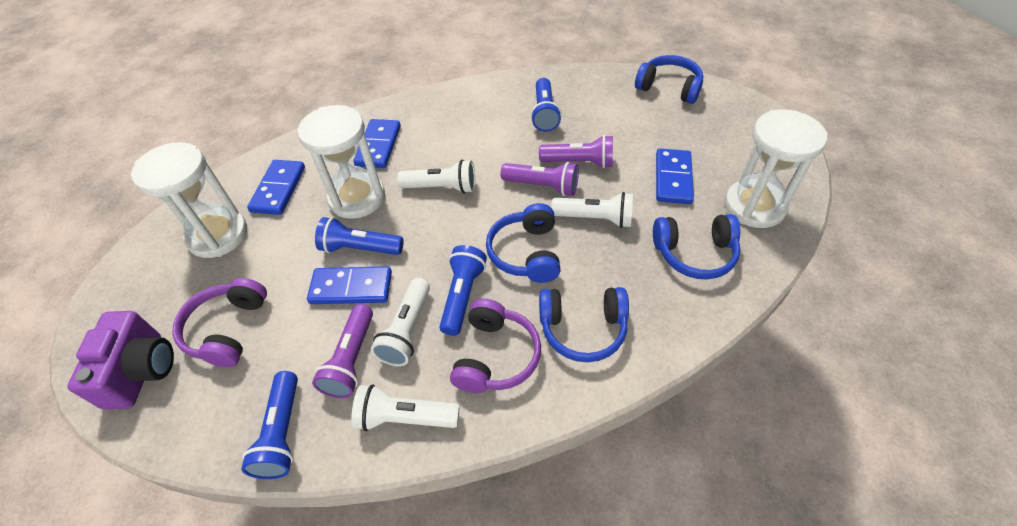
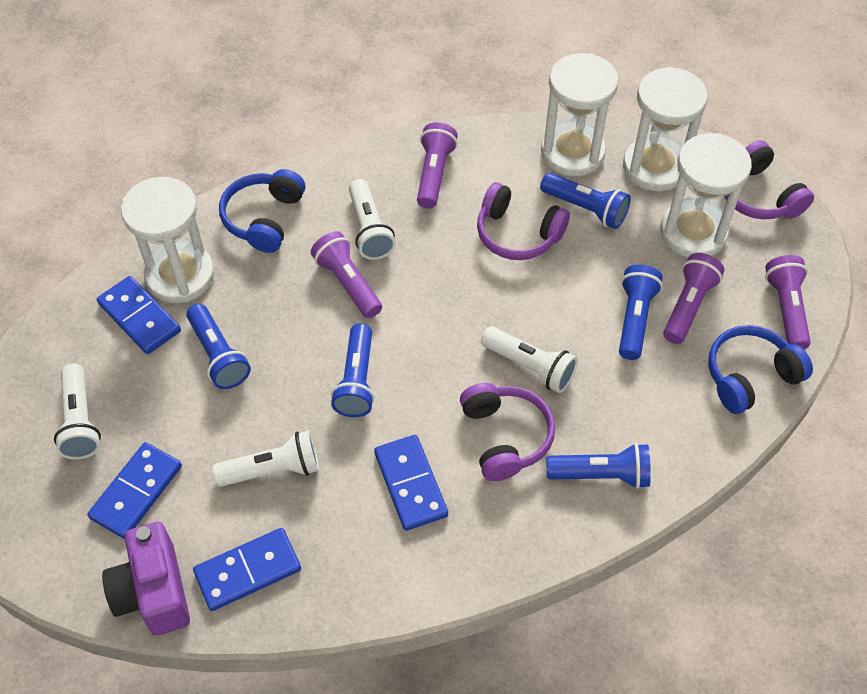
blue flashlight: [241,371,298,479] [315,217,404,255] [439,245,487,336] [531,78,562,132] = 4 -> [186,304,251,389] [331,323,375,417] [540,173,631,229] [546,443,651,489] [619,265,663,360] = 5
blue headphones: [486,203,561,283] [539,287,629,362] [635,55,703,104] [653,214,740,279] = 4 -> [219,169,305,253] [708,325,813,414] = 2
purple flashlight: [312,304,373,398] [500,162,579,196] [539,135,613,168] = 3 -> [311,231,382,318] [417,122,458,209] [663,253,724,344] [765,255,811,349] = 4
purple headphones: [172,278,267,367] [450,299,541,393] = 2 -> [460,383,555,481] [477,182,570,260] [724,140,814,220] = 3
white hourglass: [131,142,247,258] [298,105,385,219] [725,110,827,228] = 3 -> [121,177,214,303] [541,53,619,176] [623,67,708,191] [660,133,752,258] = 4

